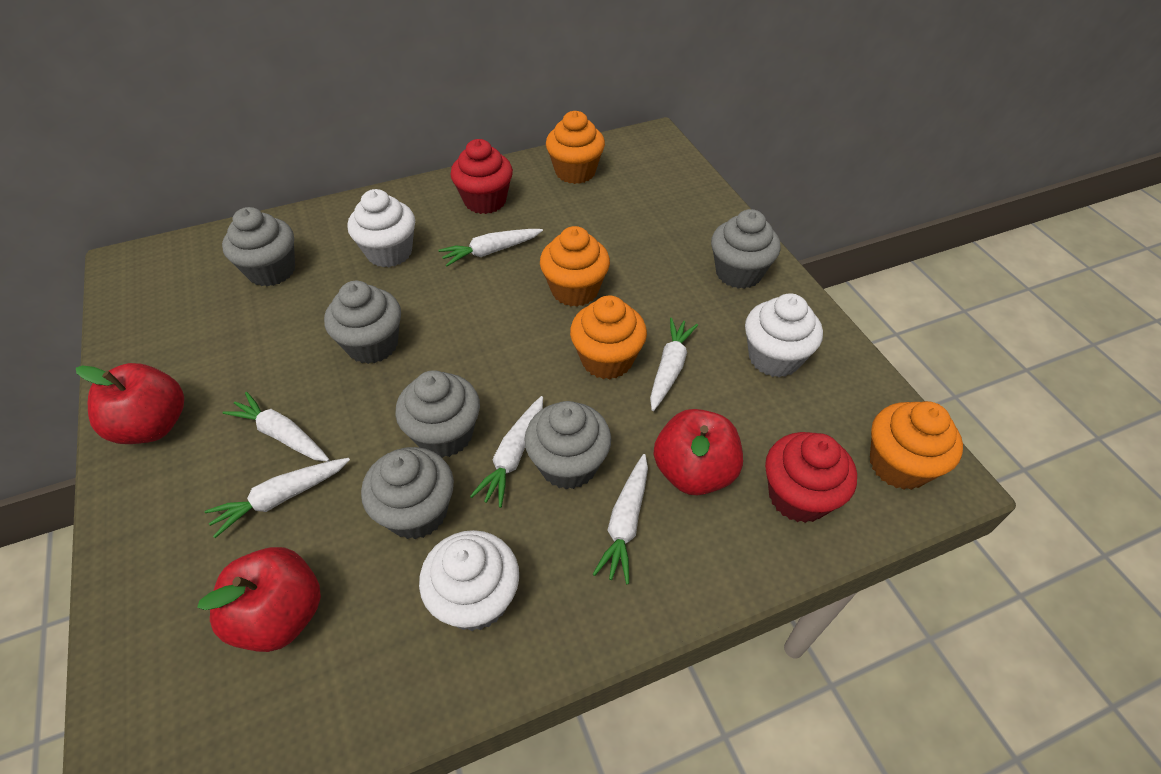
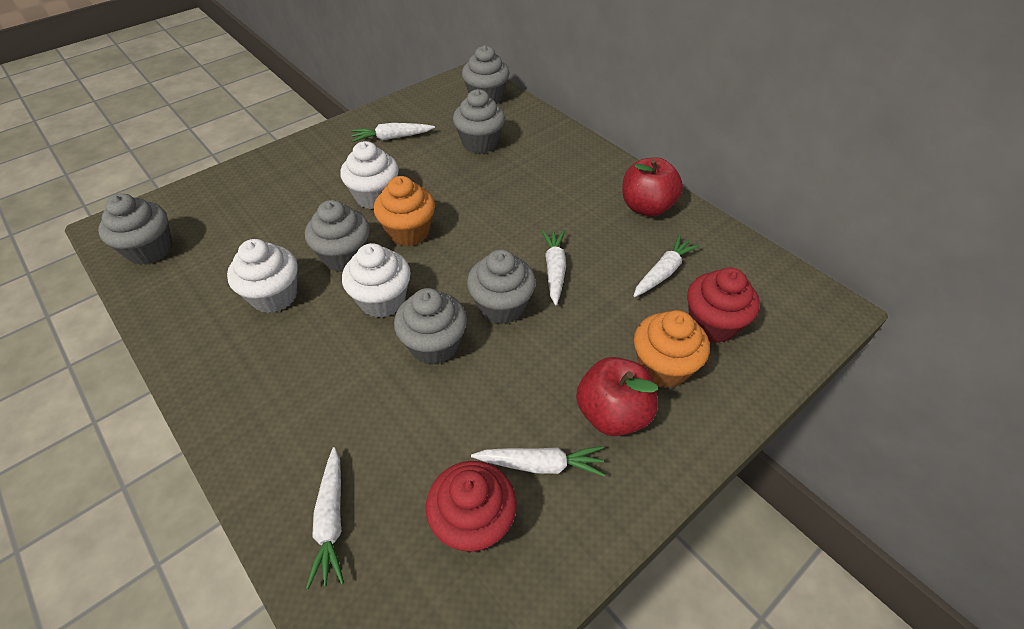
orange cupcake: [540,226,610,307] [546,111,605,184] [570,296,647,379] [870,401,963,490] = 4 -> [374,176,435,246] [634,310,710,388] = 2
red apple: [76,363,184,444] [197,547,321,652] [654,409,743,495] = 3 -> [576,357,658,436] [622,157,683,216] = 2
white carrot: [205,458,350,538] [222,392,330,462] [439,229,543,266] [470,396,543,508] [593,454,648,584] [650,318,698,411] = 6 -> [306,447,344,589] [351,123,435,142] [471,446,605,477] [541,230,566,305] [634,234,700,297] = 5

